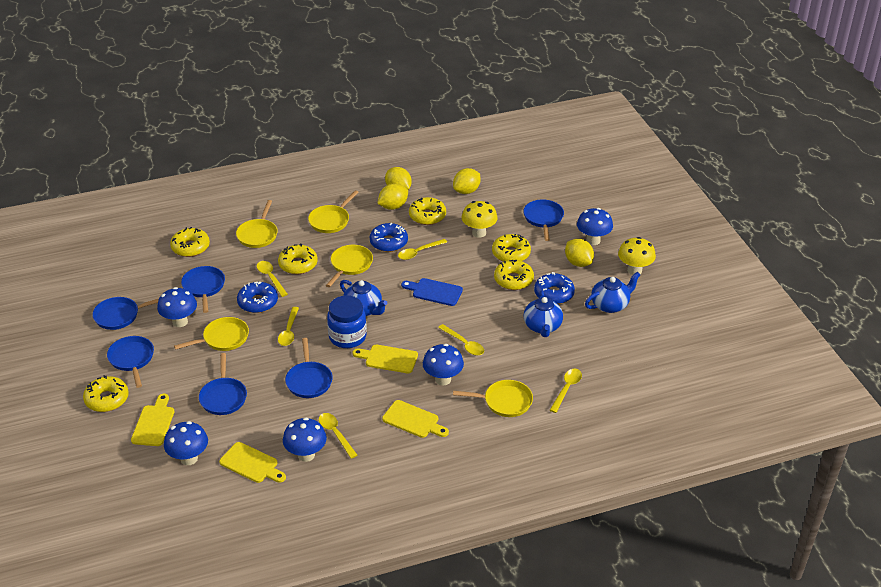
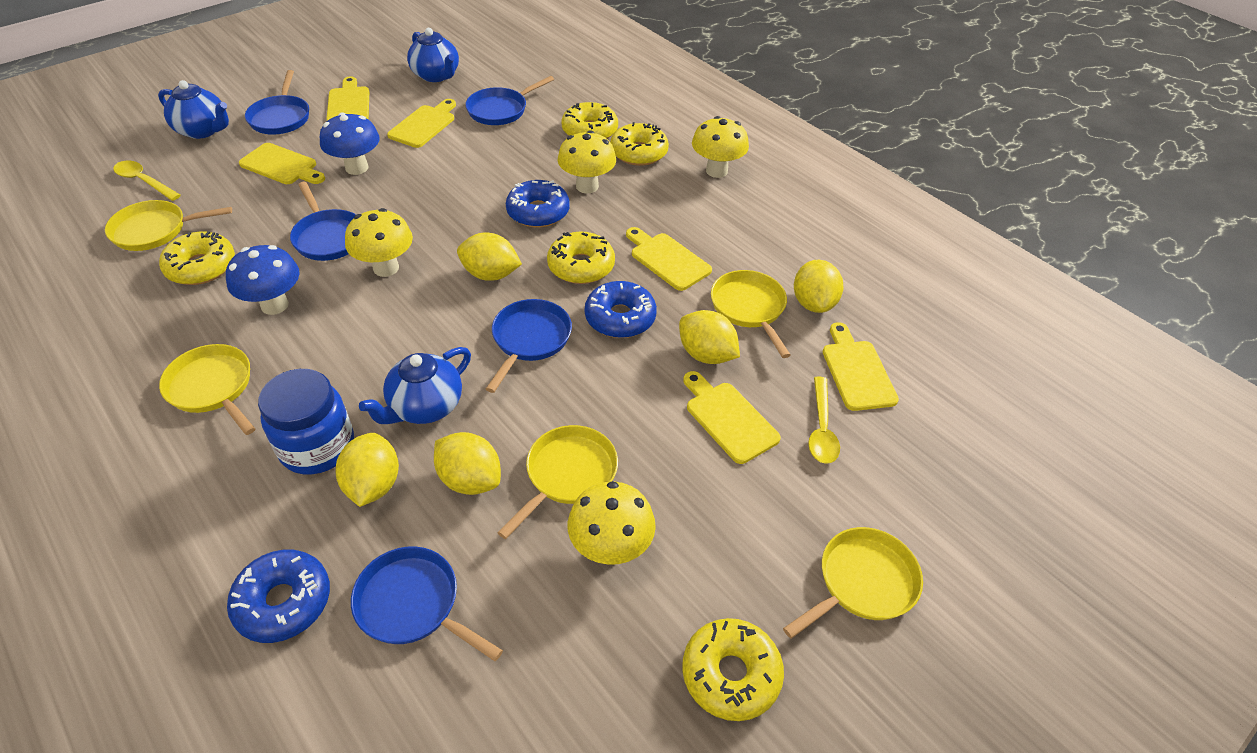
blue cutting board: [401,278,463,306] = 1 -> none = 0
blue mushroom: [157,287,197,327] [164,421,208,465] [283,417,327,462] [423,344,464,386] [577,208,613,245] = 5 -> [226,245,300,315] [320,112,380,175] = 2
blue pan: [92,297,159,330] [107,336,154,388] [181,266,225,313] [199,353,247,415] [285,338,333,398] [523,199,564,241] = 6 -> [245,70,309,135] [290,182,356,261] [351,546,503,661] [465,76,554,125] [486,299,572,393] = 5
yellow cutting board: [131,394,174,446] [219,442,286,483] [353,345,418,373] [382,400,449,438] = 4 -> [239,143,325,184] [327,76,369,121] [387,99,456,148] [626,227,712,291] [683,371,781,464] [823,322,899,411] = 6
yellow donut: [83,375,129,412] [170,227,210,257] [278,243,318,274] [409,197,446,225] [492,234,531,262] [494,260,534,290] = 6 -> [159,231,235,285] [547,232,615,284] [561,102,618,139] [610,122,669,166] [682,618,784,721] = 5
yellow lemon: [377,184,408,210] [385,167,412,190] [453,168,481,194] [565,239,594,267] = 4 -> [335,433,399,507] [434,432,501,495] [457,232,522,281] [679,310,740,364] [794,260,844,313] = 5
yellow mushroom: [461,201,498,238] [618,237,656,275] = 2 -> [345,208,413,277] [557,130,616,193] [568,481,656,565] [692,116,749,178] = 4
yellow spoon: [257,261,288,297] [278,307,299,346] [319,413,358,459] [398,239,447,260] [438,324,484,355] [550,369,582,413] = 6 -> [113,161,181,201] [808,377,840,464] = 2

